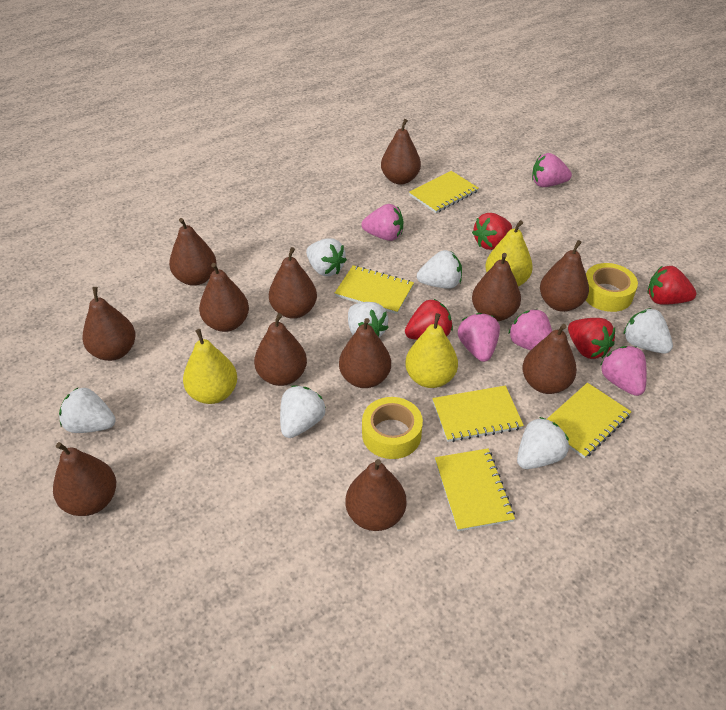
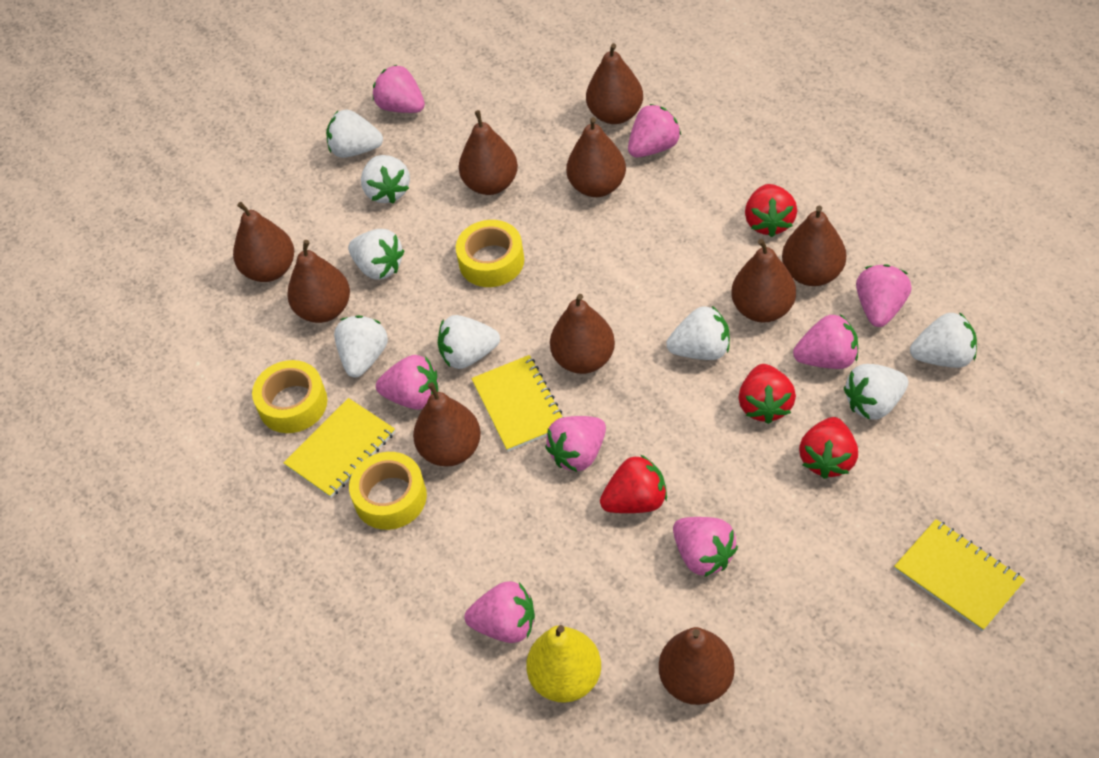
brown pear: [53,442,116,516] [83,287,136,361] [169,218,217,286] [199,263,249,332] [254,313,307,386] [269,247,317,319] [339,318,391,388] [345,459,406,531] [381,119,421,185] [472,253,521,321] [522,324,577,394] [540,240,589,312] = 12 -> [233,202,294,282] [287,240,350,323] [413,382,481,466] [459,110,518,195] [550,294,615,374] [566,117,626,197] [586,43,643,124] [659,627,735,705] [731,239,796,322] [782,205,846,286] = 10
pink strawberry: [361,204,403,241] [458,313,500,362] [508,309,552,351] [532,153,572,187] [601,346,647,396] = 5 -> [373,65,425,113] [376,355,438,410] [465,581,535,643] [545,416,606,472] [628,104,681,157] [673,517,738,577] [793,314,858,369] [856,264,912,327] = 8
white strawberry: [59,387,116,433] [280,386,326,438] [306,238,347,276] [348,302,389,338] [417,250,462,289] [517,417,569,469] [623,308,673,354] = 7 -> [326,110,383,158] [334,316,388,377] [348,229,404,280] [361,155,410,204] [438,315,500,369] [666,306,730,360] [844,364,908,420] [910,312,977,368] = 8
yellow notebook: [335,265,414,314] [409,171,479,213] [432,386,524,442] [435,448,515,531] [547,383,632,459] = 5 -> [283,398,395,498] [471,355,564,452] [894,519,1025,631] = 3
yellow pear: [183,329,237,404] [405,313,458,388] [485,220,533,287] = 3 -> [526,625,601,703] = 1
yellow tape: [362,397,423,459] [585,263,638,312] = 2 -> [252,360,327,433] [349,452,427,530] [456,220,524,287] = 3

